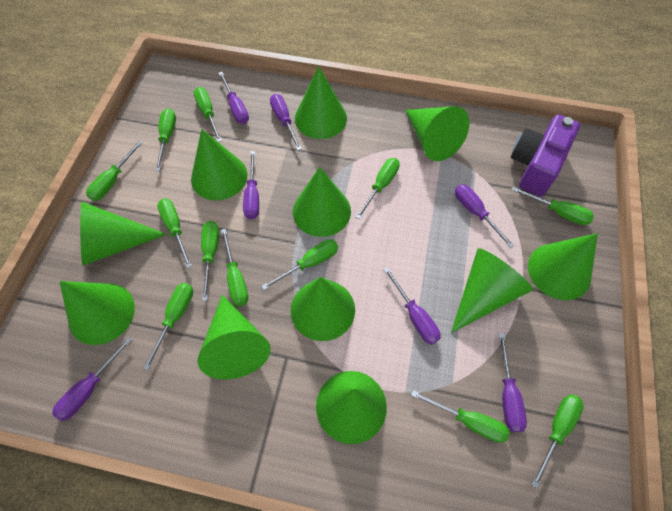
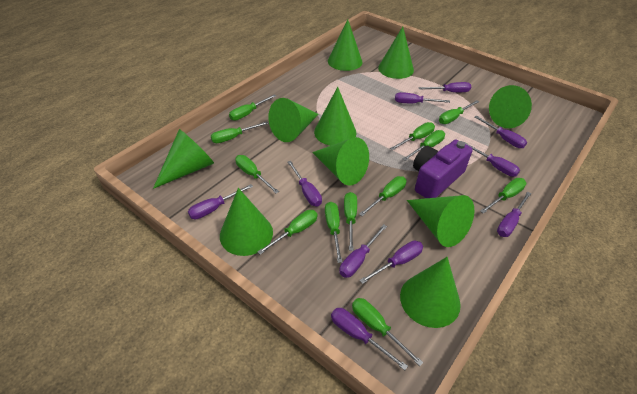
green cone: [60,281,135,345] [80,202,167,266] [191,129,247,200] [197,294,270,379] [291,277,355,341] [293,167,351,237] [295,66,347,139] [316,371,387,444] [405,106,469,161] [451,248,533,333] [528,233,598,300] = 11 -> [153,129,214,189] [220,188,273,256] [268,98,319,142] [312,137,369,186] [314,87,357,146] [328,19,362,71] [378,26,414,79] [400,257,461,328] [407,195,474,247] [489,85,532,128] = 10
purple screwdriver: [52,337,132,421] [218,72,249,124] [243,151,259,219] [270,94,302,150] [383,267,441,345] [455,184,515,248] [499,333,527,432] = 7 -> [188,184,253,219] [287,161,322,206] [331,308,408,370] [339,224,387,278] [360,241,423,284] [395,92,450,103] [418,82,471,92] [464,142,520,177] [475,116,527,148] [497,192,531,237] = 10

